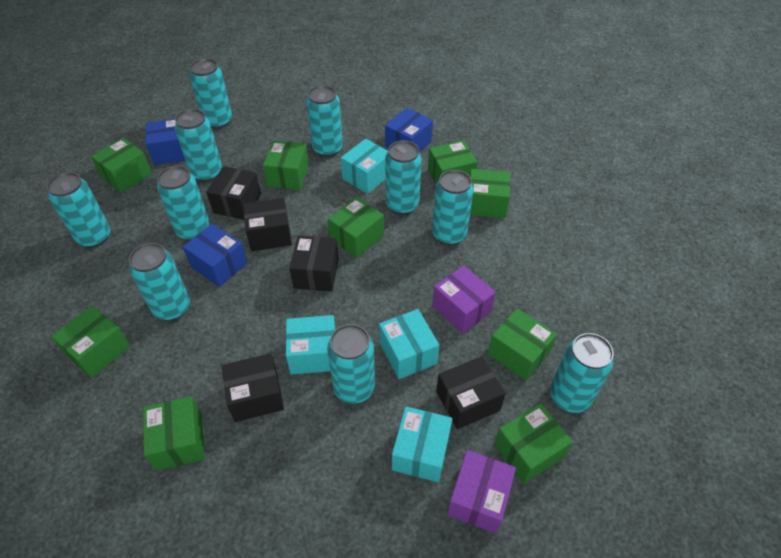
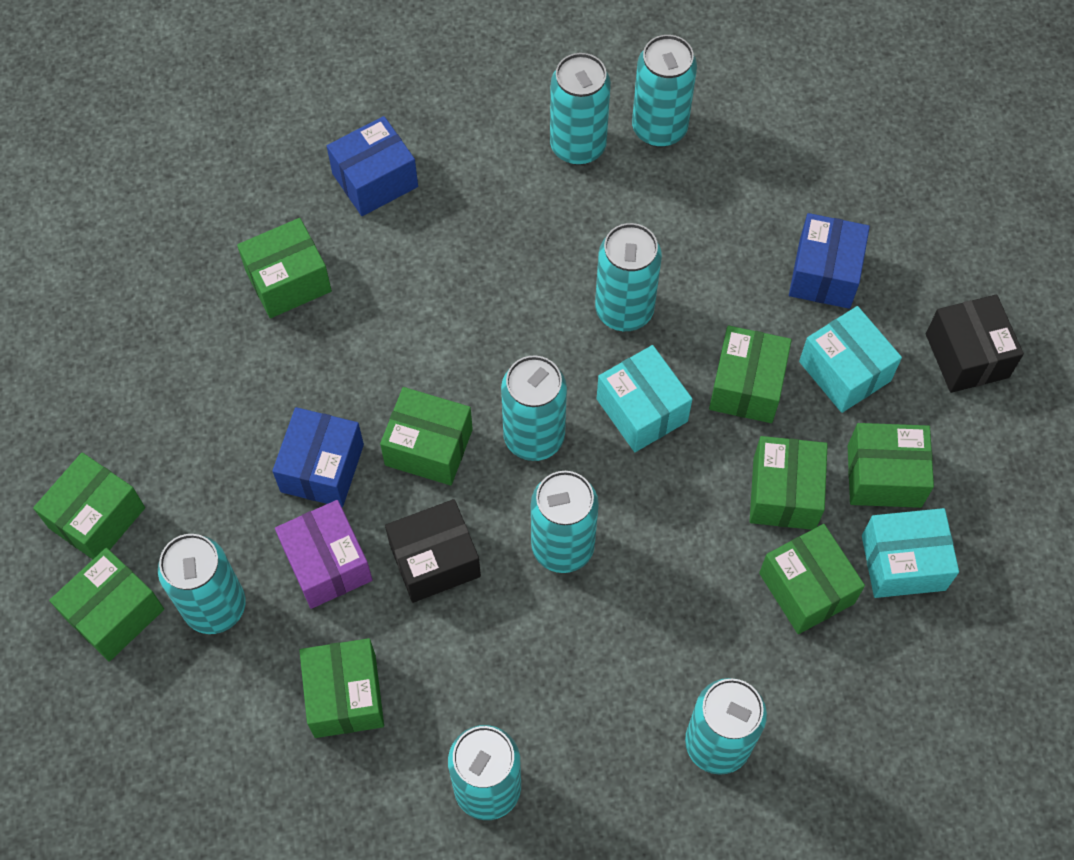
black box: [206,166,261,220] [222,353,284,422] [243,198,292,251] [289,235,339,292] [436,356,506,429] = 5 -> [385,499,481,603] [926,294,1024,393] = 2
purple box: [432,265,496,334] [447,450,516,534] = 2 -> [275,500,373,609] = 1
turquoise box: [286,315,336,375] [341,139,388,194] [379,309,440,379] [392,406,452,482] = 4 -> [597,345,693,452] [799,306,902,413] [862,508,959,598] = 3
turquoise can: [47,172,110,248] [129,243,190,321] [157,165,210,241] [175,109,222,182] [189,58,232,129] [306,85,343,157] [327,324,375,404] [385,140,422,215] [432,170,474,245] [550,333,614,413] = 10 -> [158,534,246,634] [448,725,521,820] [501,355,567,461] [531,471,599,573] [550,53,611,165] [595,223,662,331] [632,35,697,147] [685,678,767,775] = 8

